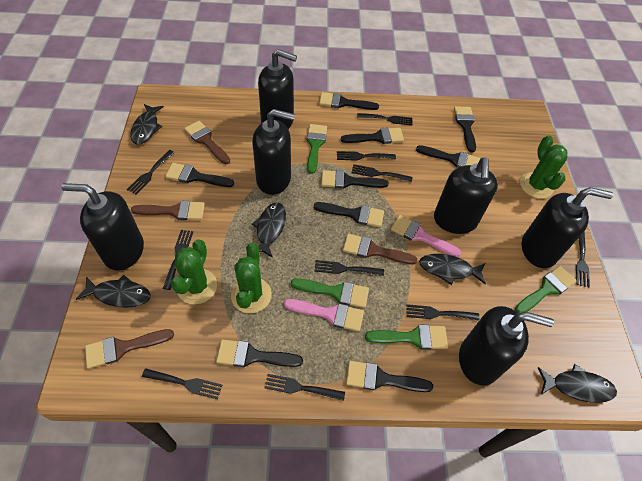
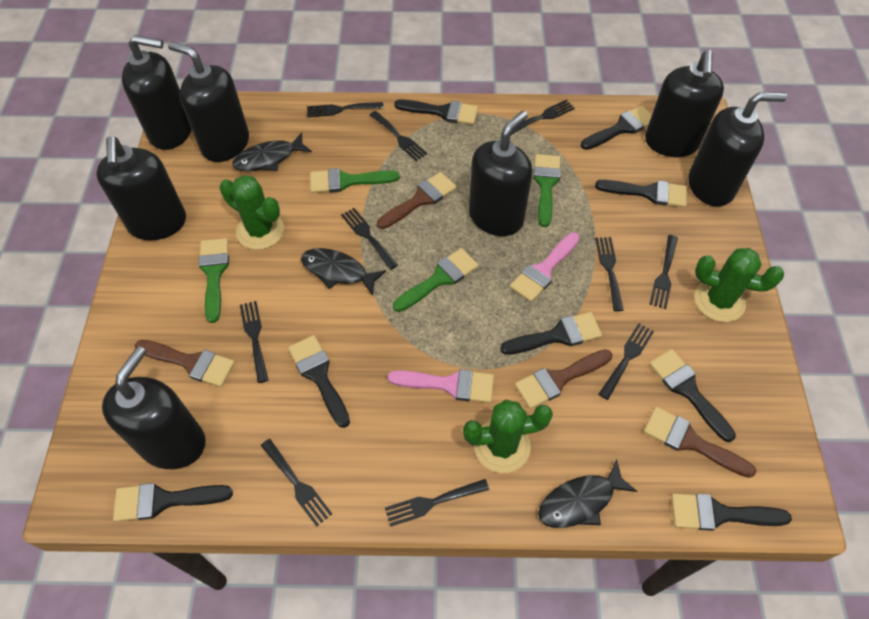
black brush: [165,163,234,187] [216,339,303,367] [314,202,384,227] [319,92,379,110] [321,170,389,189] [341,128,404,144] [346,361,433,392] [416,145,481,168] [454,106,476,153] = 9 -> [113,483,233,522] [288,335,350,428] [394,99,478,125] [500,312,602,355] [581,106,652,150] [595,180,687,207] [649,349,736,442] [671,494,792,531] = 8
black fish: [76,275,151,308] [130,104,164,145] [252,203,286,258] [419,254,486,285] [538,364,617,403] = 5 -> [232,132,312,171] [301,248,386,296] [538,460,637,528] = 3
black soap dispenser: [61,183,144,271] [252,109,295,195] [258,49,297,129] [434,157,498,234] [459,306,554,386] [522,187,613,268] = 6 -> [96,136,186,240] [102,346,206,469] [122,35,191,150] [168,41,249,162] [469,110,532,236] [645,50,724,157] [688,92,787,207] = 7

